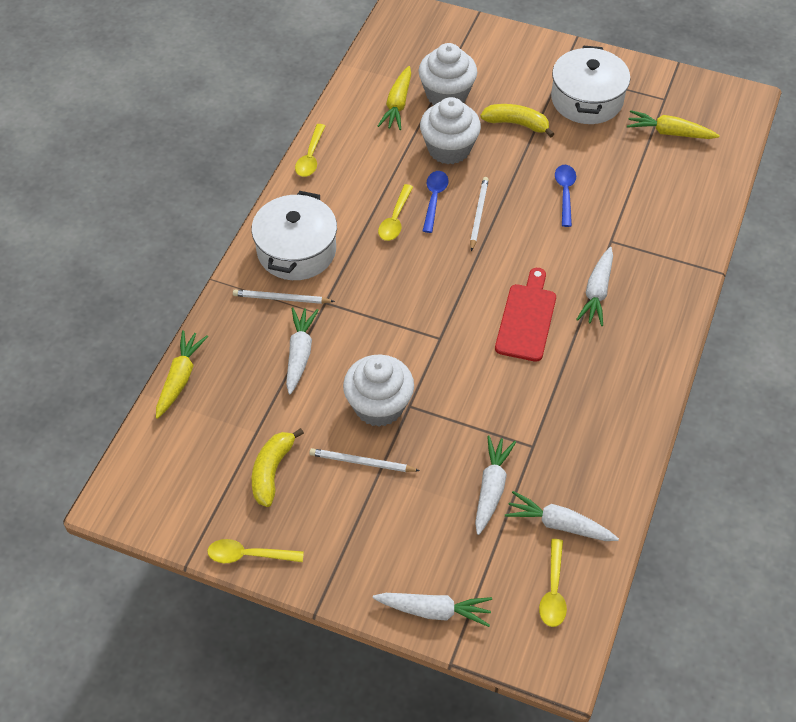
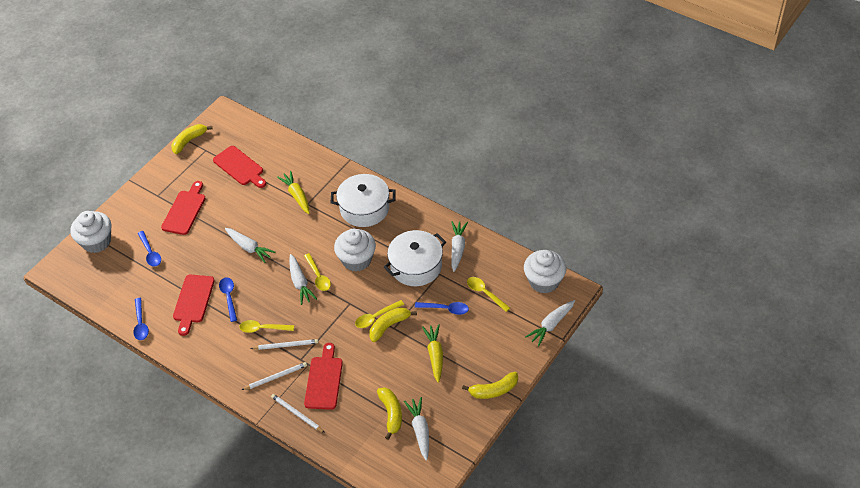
blue spoon: [423,171,448,233] [555,165,576,227] = 2 -> [133,298,149,340] [138,231,161,267] [219,277,237,322] [415,302,469,315] = 4
red cutting board: [495,268,556,362] = 1 -> [161,181,206,235] [173,275,215,336] [213,146,266,188] [304,343,343,410] = 4
yellow banana: [252,428,304,507] [480,104,554,138] = 2 -> [171,124,213,154] [369,307,417,342] [377,387,402,440] [462,372,518,399] = 4
yellow carrot: [156,330,208,419] [378,66,411,130] [627,110,720,139] = 3 -> [277,171,310,214] [422,324,443,383] = 2

